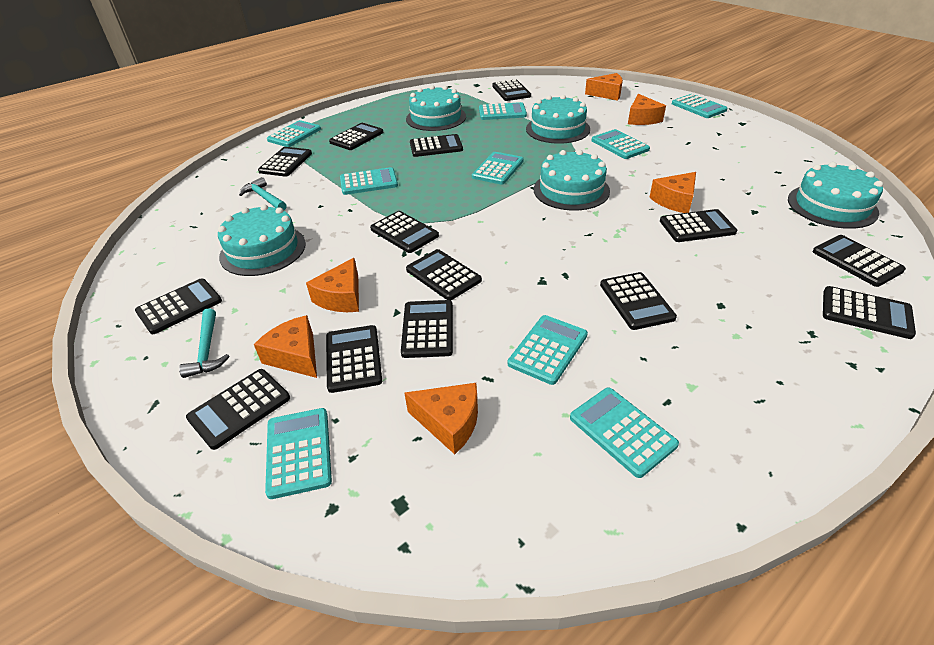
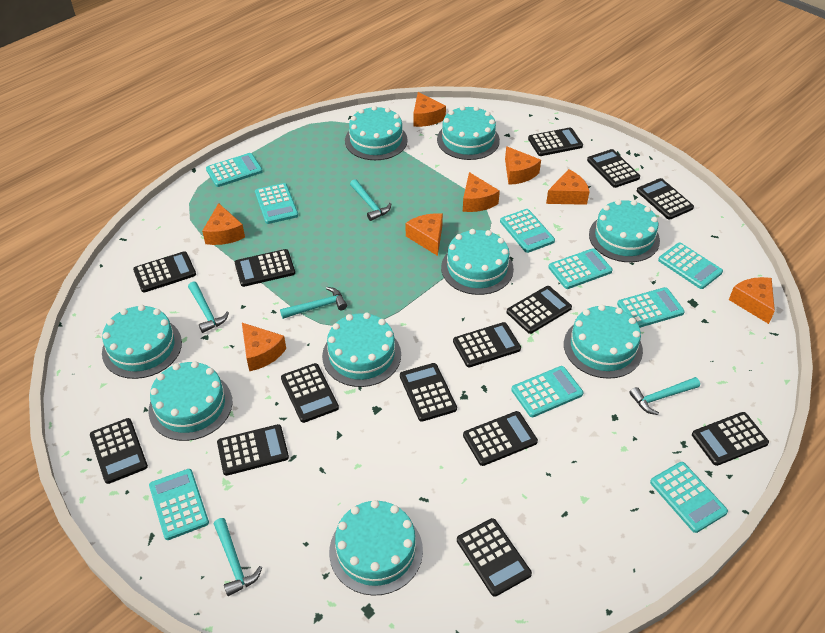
orange cheese: [254,315,317,378] [306,258,359,312] [405,383,478,454] [585,73,623,101] [628,94,666,125] [649,172,696,213] = 6 -> [202,203,245,245] [242,323,286,371] [406,213,443,256] [413,92,446,127] [463,172,500,212] [505,146,541,185] [546,169,590,205] [729,277,775,324] = 8
turquoise cake: [218,204,306,276] [406,85,466,131] [526,95,590,144] [534,150,610,211] [788,162,883,229] = 5 -> [102,305,182,379] [149,361,233,441] [322,313,401,387] [329,500,423,596] [345,106,408,160] [437,106,500,160] [441,229,514,295] [564,304,643,379] [589,200,660,262] = 9
turquoise hammer: [179,308,230,378] [239,177,286,210] = 2 -> [188,282,229,333] [214,518,262,596] [280,287,347,319] [350,179,391,221] [629,377,700,415] = 5

